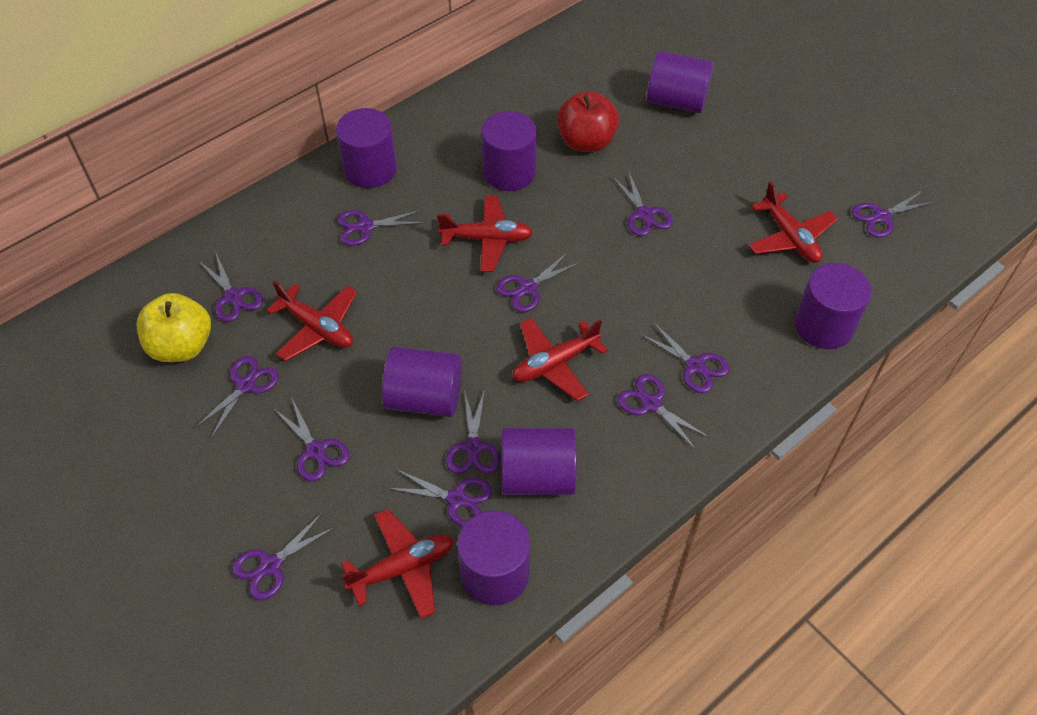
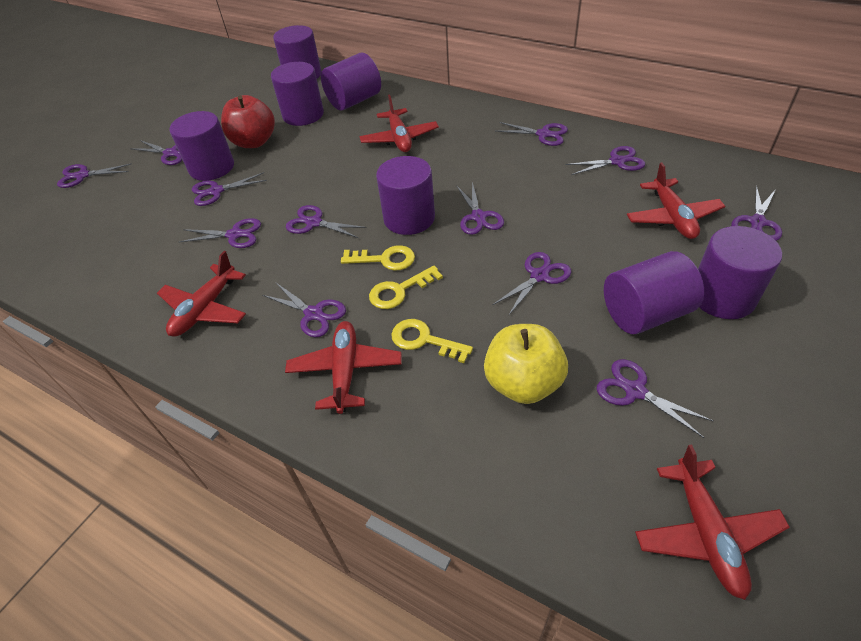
yellow key: none = 0 -> [341,245,415,271] [369,266,443,309] [391,319,473,363] = 3

